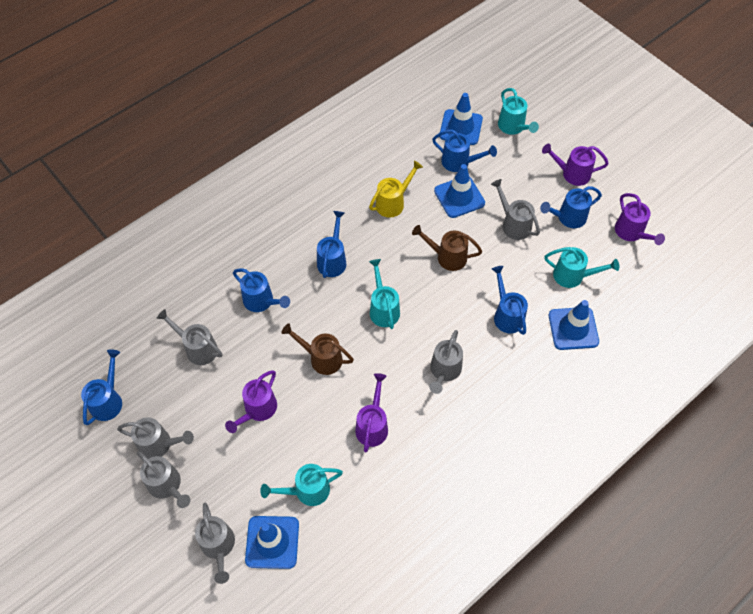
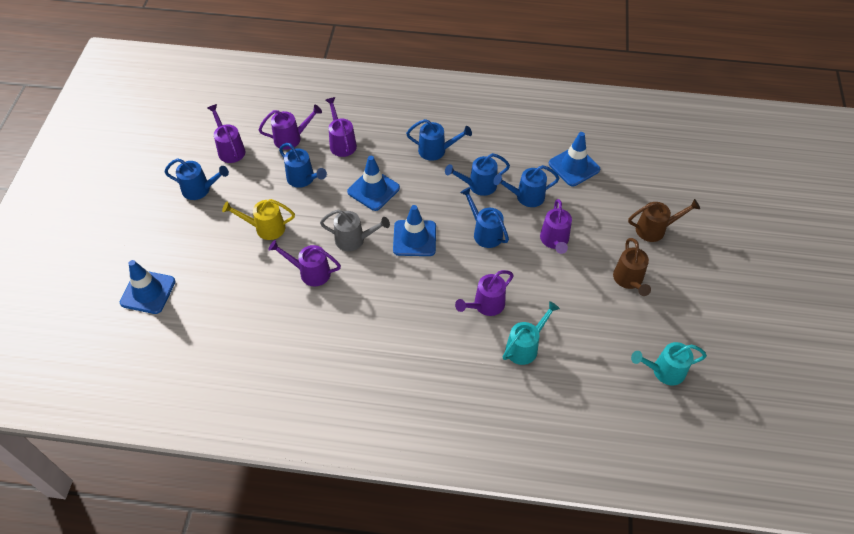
grey watering can: [117,417,194,459] [137,451,190,508] [157,309,222,365] [195,503,235,584] [429,330,463,394] [491,179,540,240] = 6 -> [320,210,390,251] = 1
purple watering can: [225,370,277,433] [355,373,388,453] [542,144,609,186] [615,193,665,245] = 4 -> [207,104,245,163] [259,105,322,150] [269,240,341,287] [326,97,357,157] [455,270,514,316] [540,199,572,254] = 6
turquoise watering can: [260,464,343,506] [369,259,400,329] [498,88,539,135] [544,247,619,288] = 4 -> [502,301,560,365] [631,342,707,385] = 2

